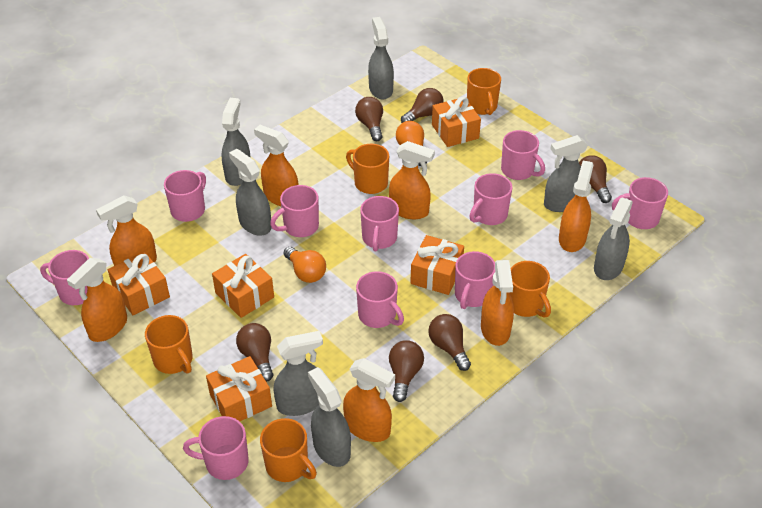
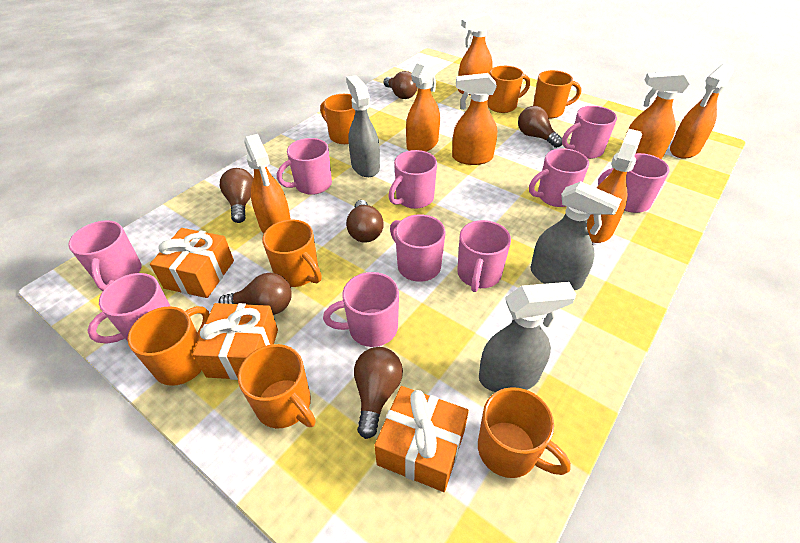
grey spray bottle: [222,98,251,186] [229,149,272,236] [274,331,323,416] [308,367,351,467] [368,17,394,99] [544,135,588,212] [594,198,633,280] = 7 -> [346,75,380,177] [479,282,576,392] [531,181,622,290] = 3
orange gift: [108,252,170,316] [206,356,272,421] [212,254,274,318] [410,235,464,295] [432,97,481,147] = 5 -> [150,228,234,298] [193,303,278,380] [374,386,469,492] = 3
orange light bulb: [284,247,326,283] [396,121,427,166] = 2 -> none = 0
orange mug: [145,315,193,374] [260,418,317,482] [346,144,389,194] [467,68,501,115] [509,261,551,318] = 5 -> [127,306,209,386] [238,344,316,429] [262,220,322,287] [320,94,355,144] [478,387,571,478] [487,66,530,113] [533,70,581,118] = 7

